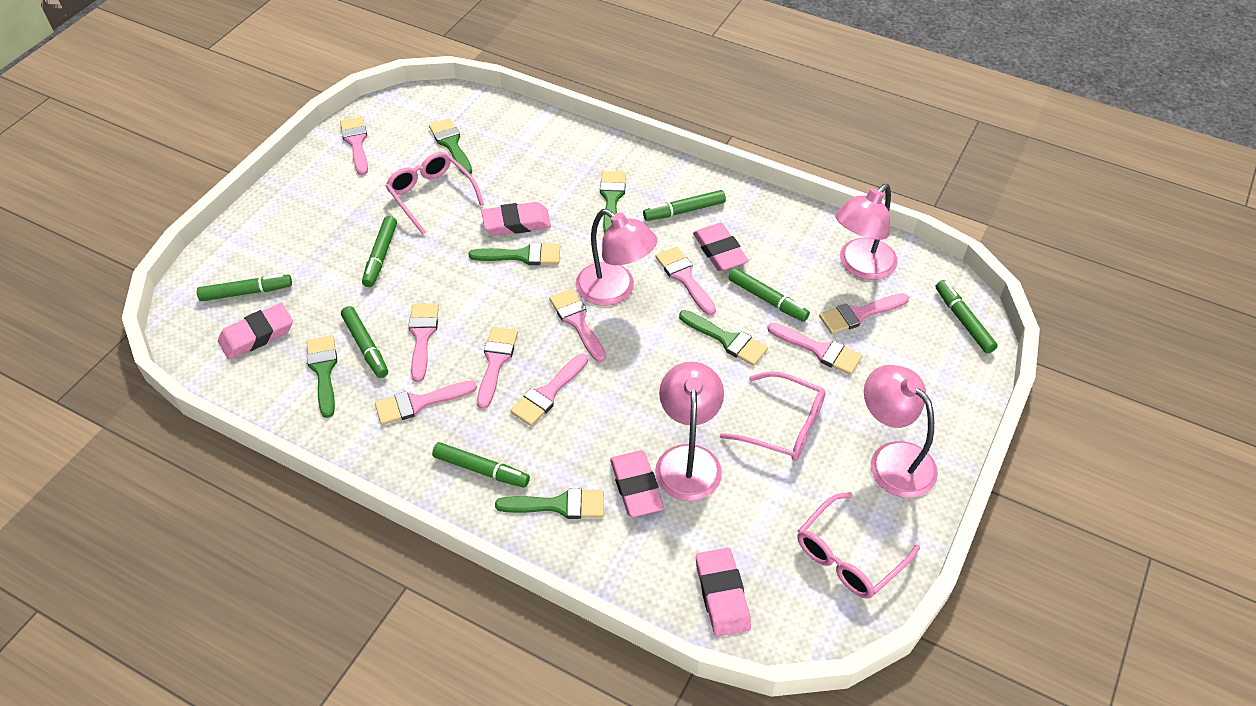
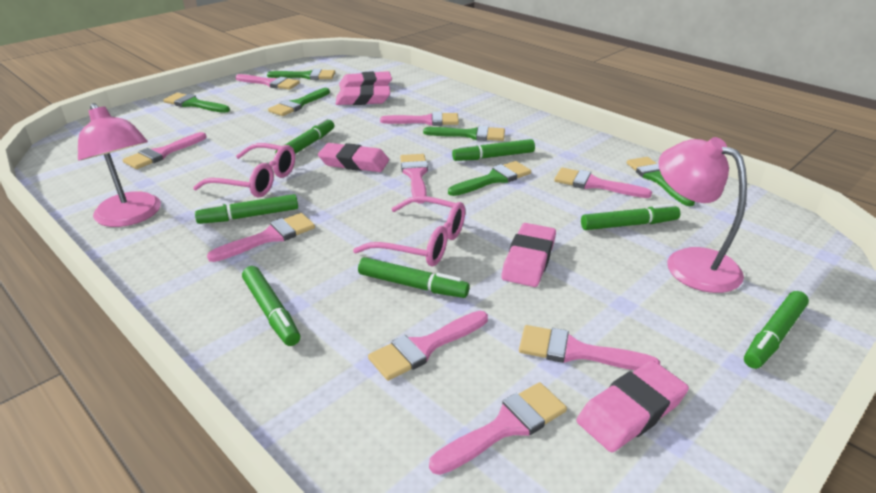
pink glasses: [386,152,484,235] [720,371,826,461] [797,492,920,599] = 3 -> [193,143,295,197] [353,196,465,266] = 2
pink lamp: [576,209,657,306] [655,362,724,501] [835,184,898,280] [864,365,938,498] = 4 -> [78,103,161,227] [658,137,747,293] = 2

